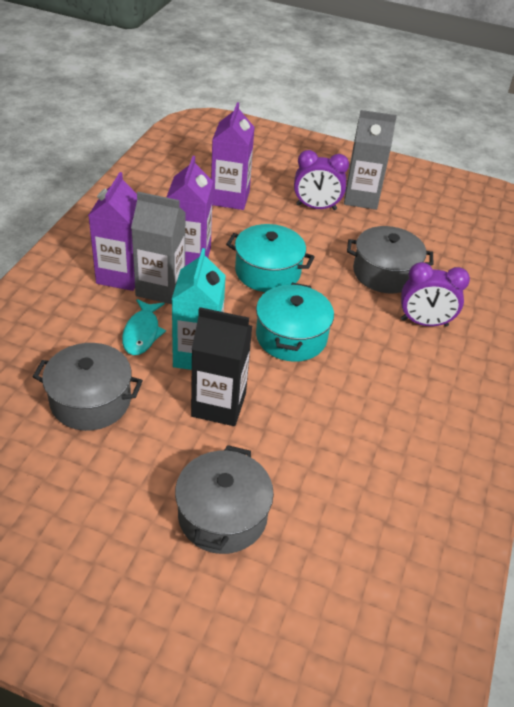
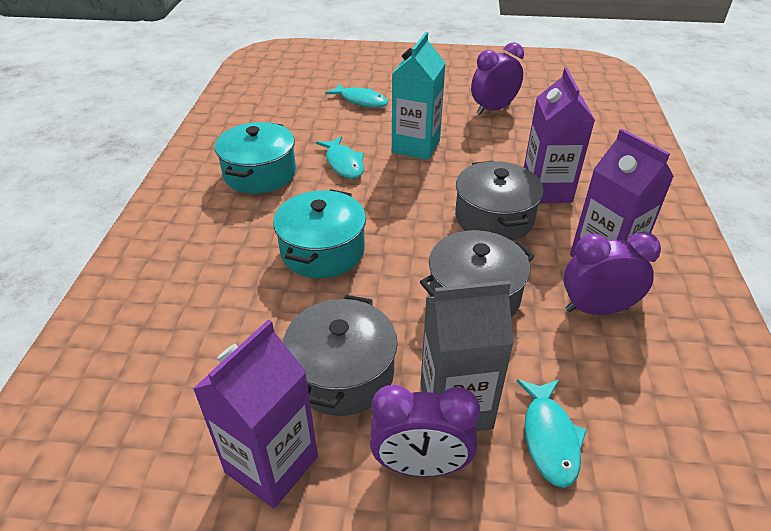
black carton: [191,307,252,426] = 1 -> none = 0
grey carton: [131,192,186,304] [344,110,397,210] = 2 -> [420,281,514,431] = 1
purple clock: [294,150,349,210] [401,262,470,327] = 2 -> [370,385,480,477] [471,42,524,115] [563,232,661,315] = 3
turquoise fish: [122,299,166,355] = 1 -> [316,136,364,179] [325,83,388,108] [517,379,587,488] = 3

